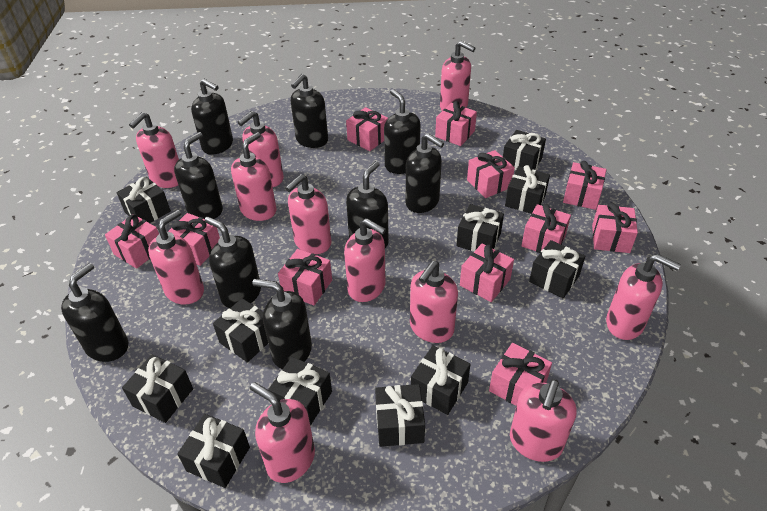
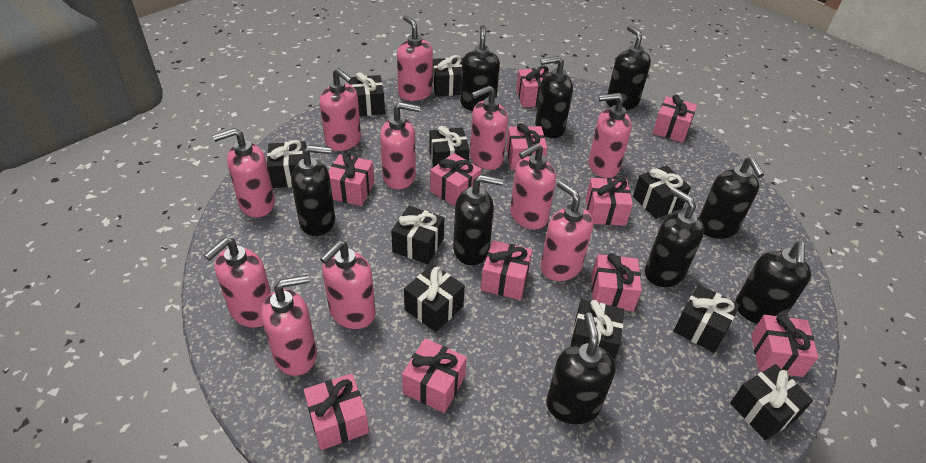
black gift: [116,177,171,223] [122,354,193,423] [177,414,250,488] [213,298,268,363] [268,357,332,425] [375,384,425,447] [411,345,471,415] [456,204,504,252] [503,130,546,171] [505,165,550,213] [529,240,585,298] = 11 -> [267,140,306,188] [350,72,385,116] [391,206,444,264] [404,264,465,332] [429,126,470,167] [433,55,463,96] [570,299,624,360] [633,165,691,219] [673,285,740,353] [730,364,813,440] = 10

